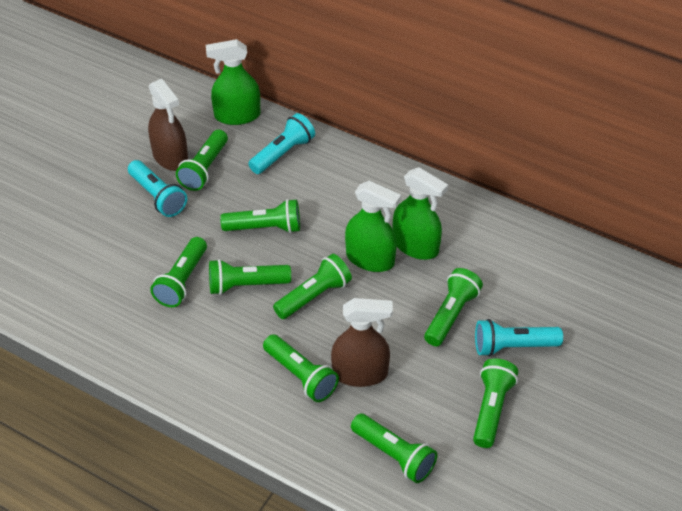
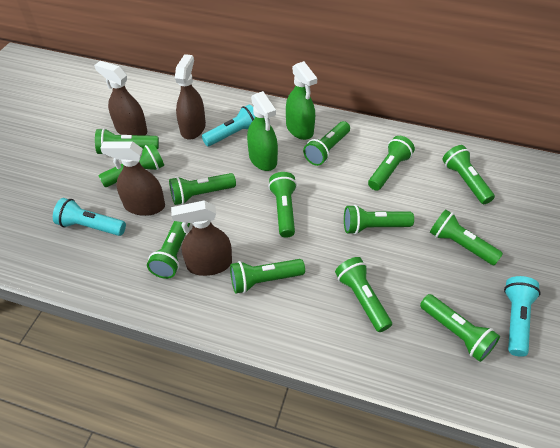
brown spray bottle: [148,79,188,171] [331,298,393,387] = 2 -> [94,61,147,136] [100,141,165,216] [171,200,232,276] [175,54,206,140] = 4
green flashlight: [150,237,207,307] [176,130,228,191] [209,259,291,295] [220,199,300,233] [263,334,339,402] [273,254,352,319] [351,414,437,483] [424,268,483,346] [473,358,518,448] = 9 -> [95,128,159,155] [99,143,164,187] [147,221,191,279] [169,173,236,205] [230,259,305,294] [268,172,297,238] [303,121,350,166] [335,257,392,332] [344,205,414,235] [368,136,415,191] [420,294,500,362] [430,209,503,265] [443,145,495,204] = 13
green spray bottle: [206,39,260,125] [345,181,401,272] [393,167,448,260] = 3 -> [247,91,278,171] [286,61,317,140] = 2

